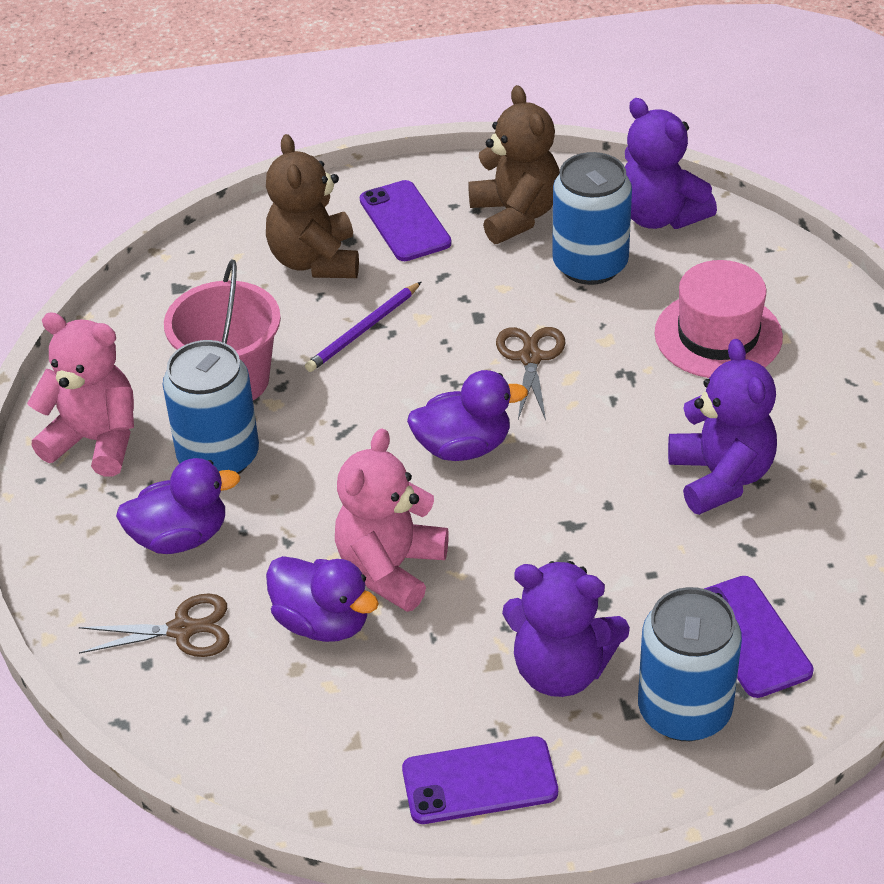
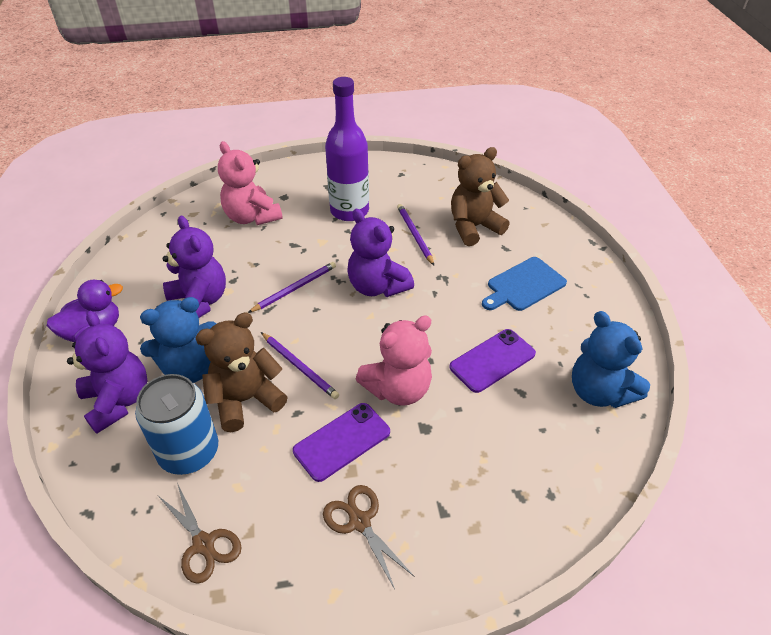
blue can: [163,340,259,474] [552,152,632,285] [638,587,742,741] = 3 -> [135,374,218,475] = 1
blue cutting board: none = 0 -> [482,257,567,311] = 1
blue teddy bear: none = 0 -> [140,297,216,383] [572,311,650,408] = 2
pink bucket: [164,259,281,400] = 1 -> none = 0
pink hat: [654,260,783,378] = 1 -> none = 0
purple bottle: none = 0 -> [325,77,369,221] = 1
purple duck: [116,458,241,554] [266,556,379,642] [407,370,528,461] = 3 -> [47,280,123,342] = 1
purple pencil: [305,282,421,372] = 1 -> [248,262,336,313] [261,332,339,399] [397,204,434,265] = 3
purple phone: [360,180,452,261] [402,736,558,824] [704,576,814,698] = 3 -> [293,403,390,482] [450,329,536,393] = 2

